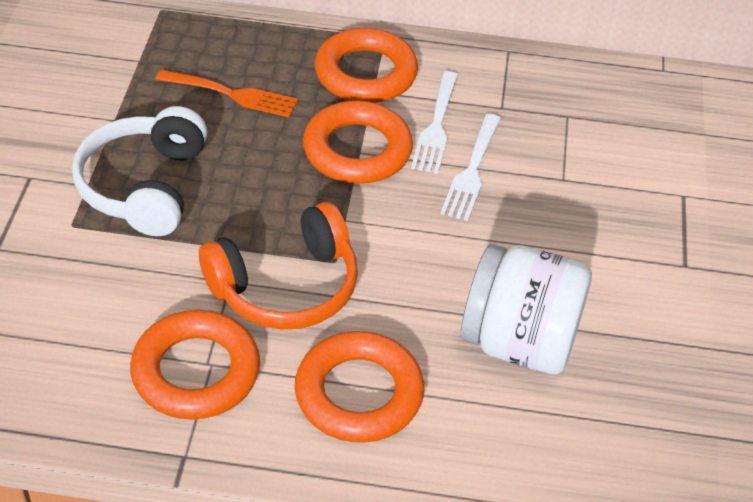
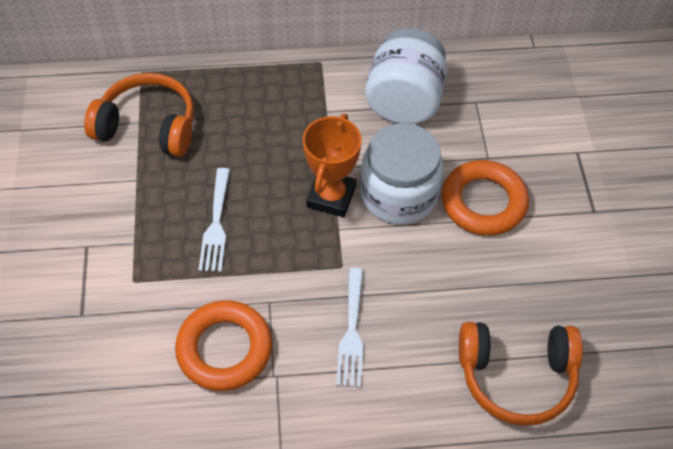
orange fork: [156,70,298,117] = 1 -> none = 0
orange headphones: [199,202,358,330] = 1 -> [84,73,194,157] [459,322,583,426] = 2
orange ring: [130,310,260,419] [294,331,424,443] [303,101,413,184] [315,28,418,103] = 4 -> [175,300,272,391] [442,160,529,236] = 2
orange trophy: none = 0 -> [303,114,362,217] = 1
white headphones: [72,106,207,236] = 1 -> none = 0
white jar: [461,244,592,375] = 1 -> [360,123,444,224] [365,28,447,124] = 2

